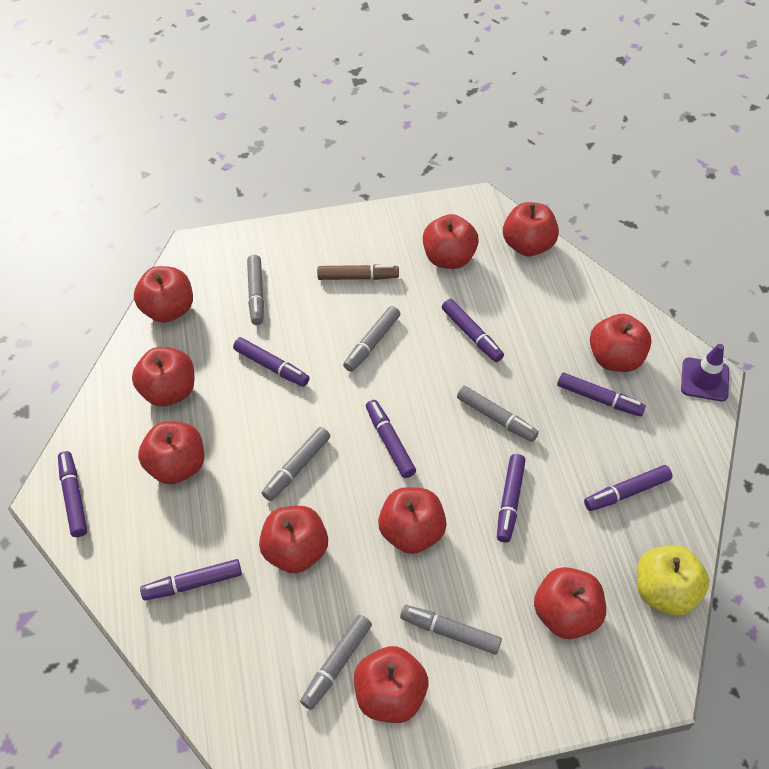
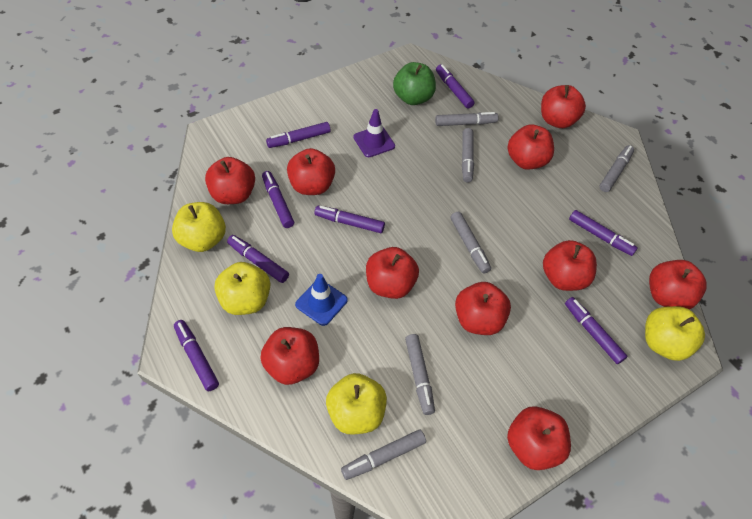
blue traffic cone: none = 0 -> [295,274,348,326] = 1
brown marker: [317,264,399,280] = 1 -> none = 0
green apple: none = 0 -> [393,62,436,105] = 1
yellow apple: [637,545,709,615] = 1 -> [172,202,226,252] [214,262,271,315] [326,373,387,434] [645,306,705,361] = 4

